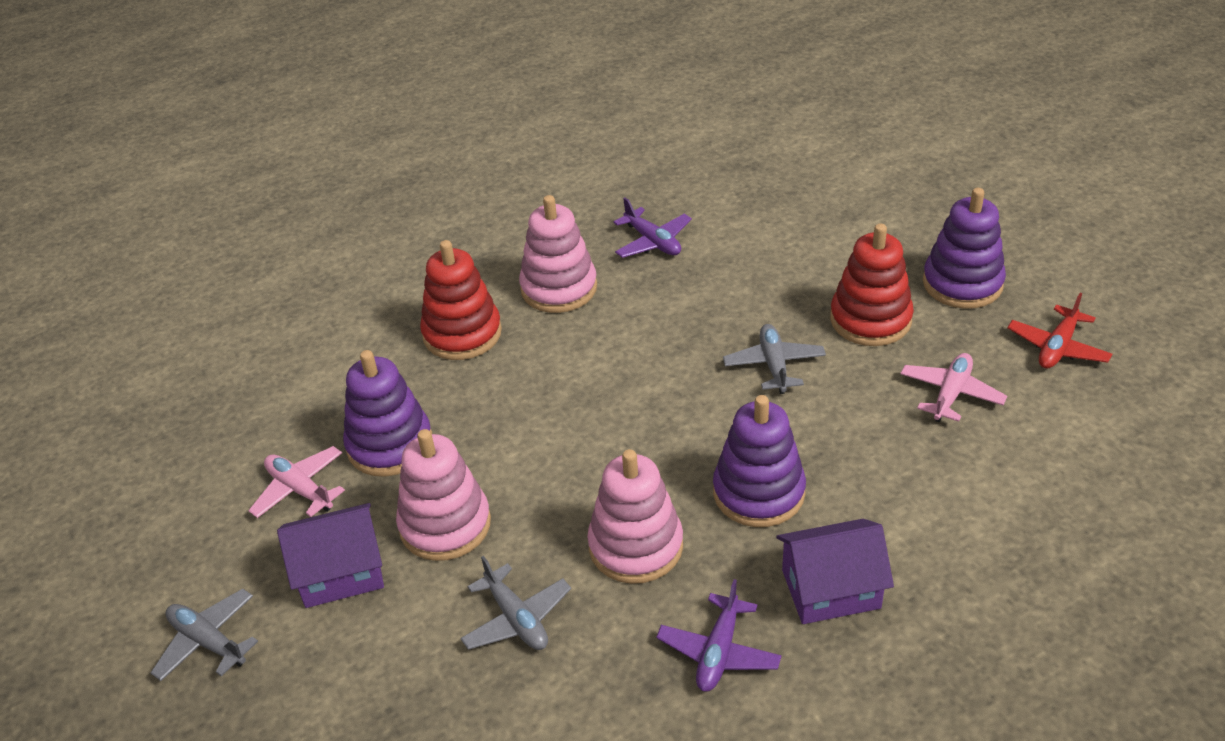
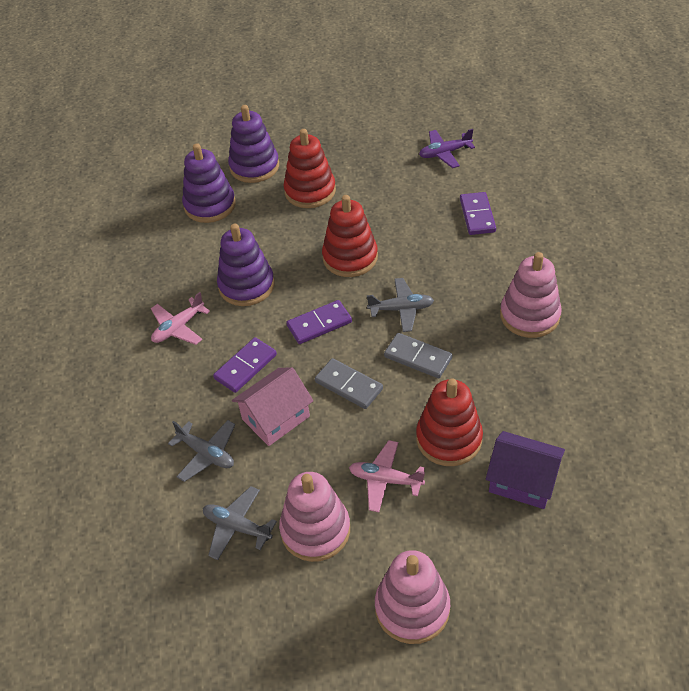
grey domino: none = 0 -> [315,358,383,409] [384,333,452,378] = 2
pink house: none = 0 -> [232,367,313,446] = 1
purple domino: none = 0 -> [213,337,277,393] [286,300,352,344] [460,192,496,235] = 3
purple house: [277,503,384,608] [776,519,894,624] = 2 -> [486,431,565,509] = 1
purple plane: [614,197,692,258] [656,579,782,692] = 2 -> [419,129,475,168] = 1
red plane: [1007,293,1112,369] = 1 -> none = 0
red stacking toy: [420,240,502,360] [830,224,914,346] = 2 -> [284,129,336,208] [322,195,378,277] [416,379,483,466] = 3

